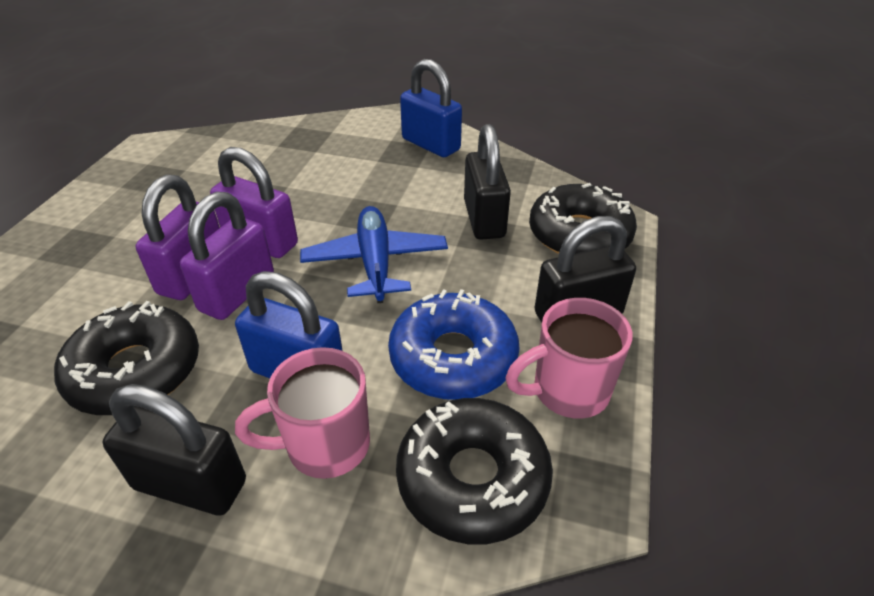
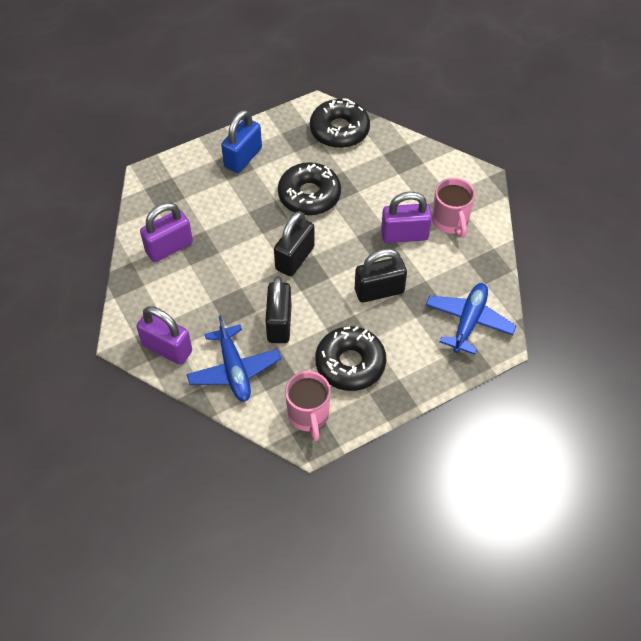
blue donut: [388,289,519,400] = 1 -> none = 0
blue padlock: [235,271,343,378] [400,59,462,157] = 2 -> [221,110,262,173] = 1
blue plane: [300,206,448,303] = 1 -> [187,315,281,402] [426,283,516,355] = 2

